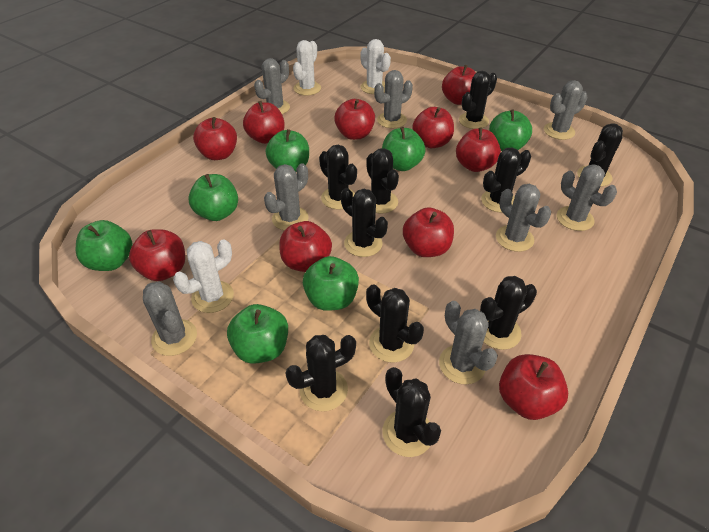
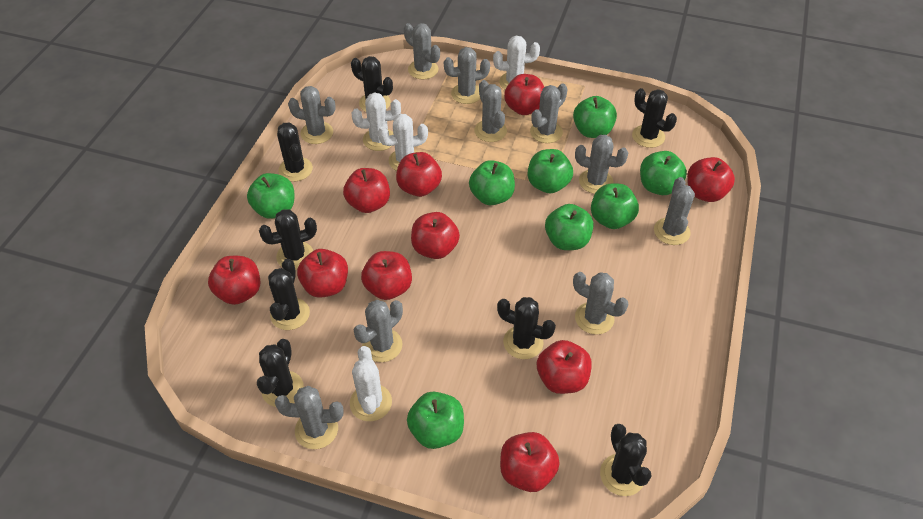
black cactus: [285,335,356,411] [319,145,357,209] [341,188,388,257] [366,148,399,214] [366,284,424,363] [382,367,441,457] [459,71,497,129] [480,276,537,350] [481,148,531,213] [577,123,623,187] = 10 -> [257,339,304,407] [259,209,317,270] [268,259,310,330] [277,122,313,182] [351,56,393,112] [497,297,556,359] [600,424,651,496] [632,88,677,148] = 8
green apple: [76,220,133,271] [188,174,238,221] [227,304,288,364] [266,129,309,172] [303,256,359,311] [382,127,425,171] [489,109,532,151] = 7 -> [247,173,294,219] [407,392,464,449] [469,160,515,205] [528,149,573,193] [545,204,593,250] [573,96,617,138] [591,183,639,229] [640,151,687,195] = 8
grey cactus: [143,282,197,356] [254,58,290,114] [264,163,309,231] [374,70,413,129] [439,301,498,385] [496,184,551,252] [544,80,588,140] [557,164,617,231] = 8 -> [275,386,344,449] [288,86,336,144] [354,300,403,362] [404,23,440,79] [444,47,490,104] [474,80,507,142] [530,83,568,143] [573,272,629,335] [575,135,628,194] [654,177,695,245] = 10
white cactus: [173,239,234,313] [293,40,321,96] [360,39,391,94] = 3 -> [350,346,392,421] [352,92,401,151] [378,114,428,171] [493,36,540,90] = 4

